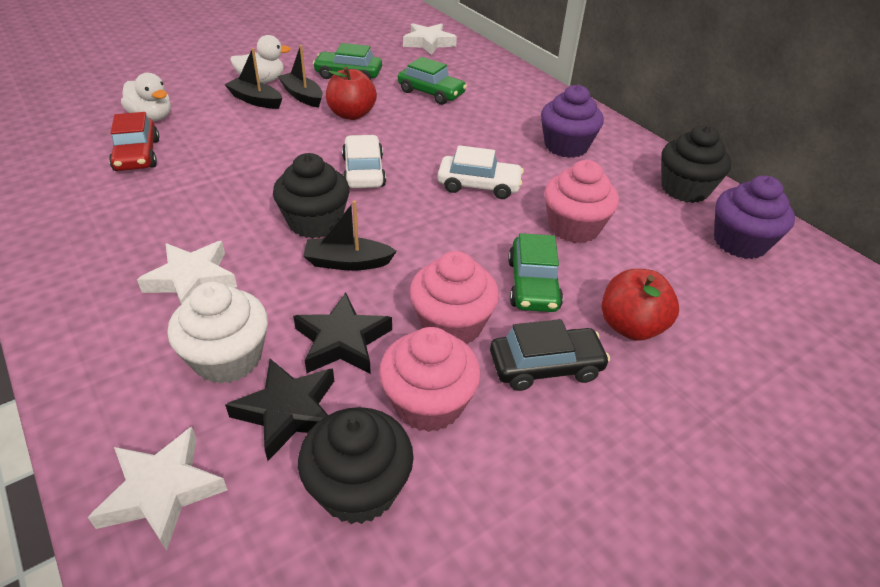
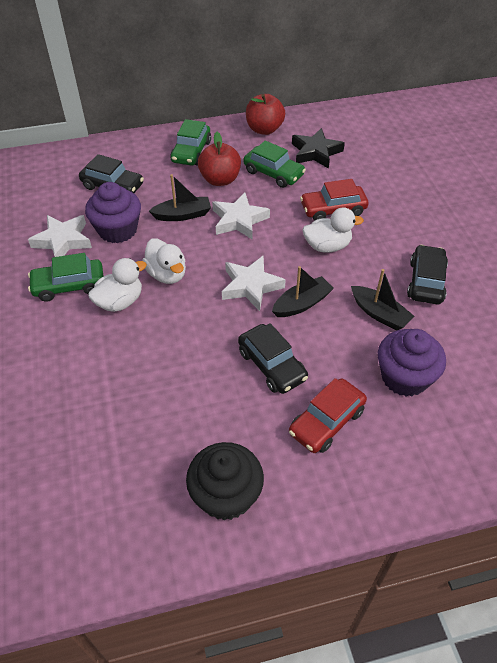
black car: [490,319,610,391] = 1 -> [79,154,144,193] [238,323,308,394] [407,245,448,304] = 3
black cupcake: [273,153,349,239] [298,407,414,524] [661,125,731,203] = 3 -> [186,442,264,521] = 1
black star: [225,359,334,461] [293,292,392,374] = 2 -> [292,128,345,169] = 1
pink cupcake: [379,327,481,432] [410,251,499,344] [545,160,619,243] = 3 -> none = 0
red car: [109,112,159,171] = 1 -> [289,378,367,453] [300,179,369,221] = 2
white car: [342,135,386,188] [438,145,524,199] = 2 -> none = 0
white cupcake: [168,282,268,384] = 1 -> none = 0
white duck: [121,73,171,121] [230,35,291,83] = 2 -> [88,258,147,312] [142,238,186,284] [303,207,364,253] = 3

